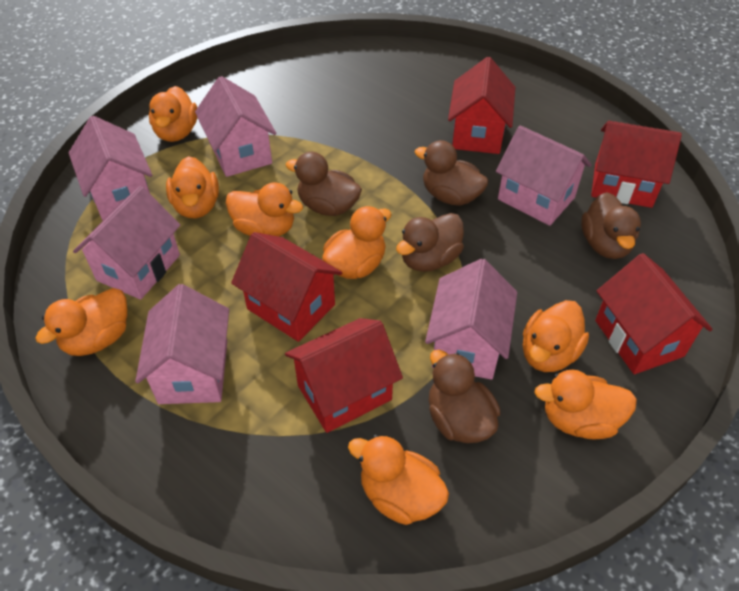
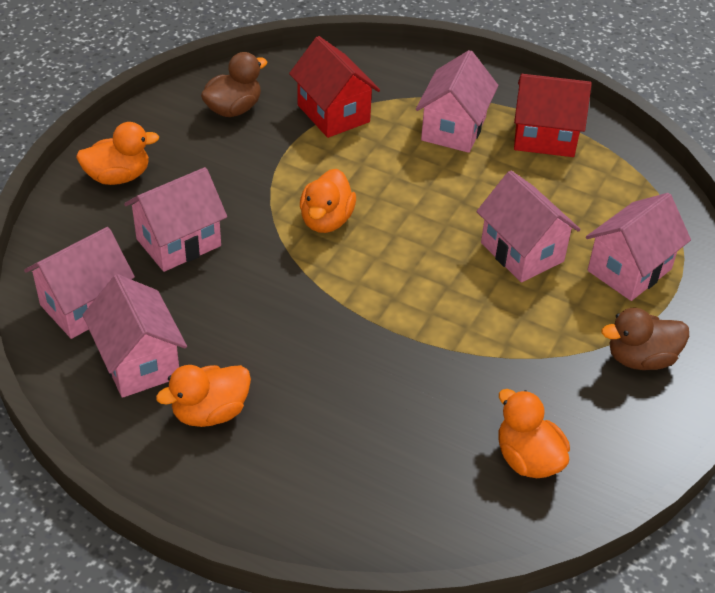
brown duck: [285,152,362,216] [396,213,464,272] [414,140,489,206] [429,350,501,443] [581,192,641,259] = 5 -> [201,52,267,117] [602,308,689,370] = 2
orange duck: [35,288,127,356] [149,86,198,142] [166,156,219,218] [226,182,303,237] [322,206,391,279] [348,435,449,525] [523,300,589,372] [534,370,637,439] = 8 -> [76,122,159,185] [156,365,251,427] [300,169,356,233] [498,389,570,478] = 4
red house: [231,232,342,342] [285,318,403,433] [448,57,515,154] [591,121,682,208] [595,253,713,374] = 5 -> [289,36,380,138] [514,74,592,157] = 2

